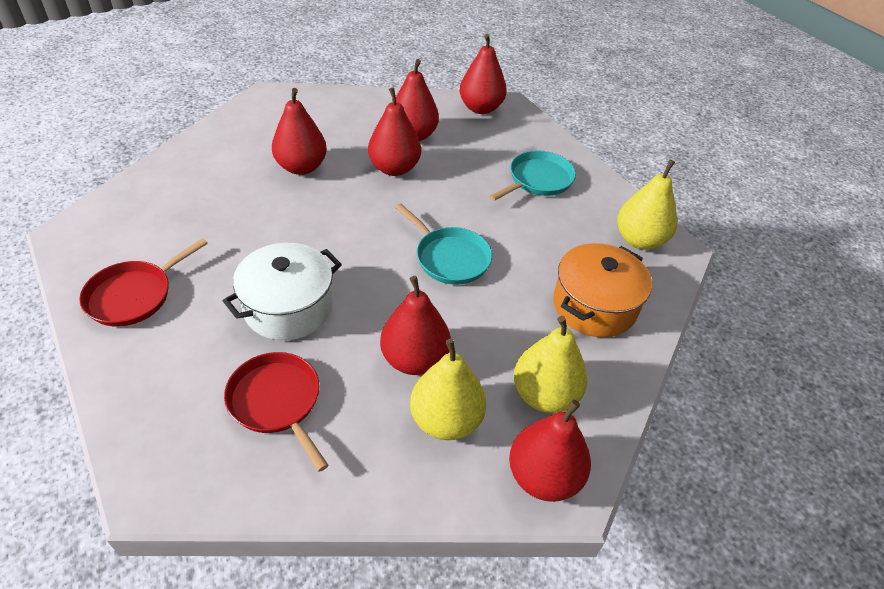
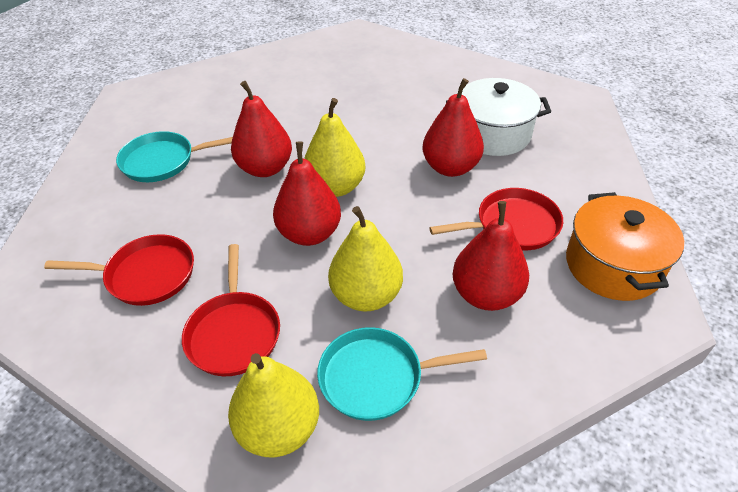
red pan: [79,238,208,326] [224,352,329,472] = 2 -> [44,234,194,306] [182,244,280,376] [429,188,563,250] = 3
red pear: [272,88,327,175] [368,87,421,176] [380,276,451,375] [396,59,439,141] [459,34,507,114] [509,400,591,502] = 6 -> [231,81,292,177] [273,141,341,246] [423,78,484,177] [453,201,529,311] = 4

